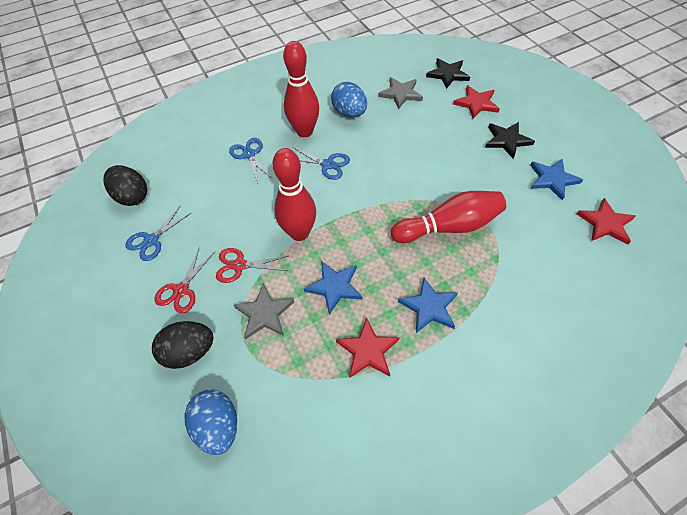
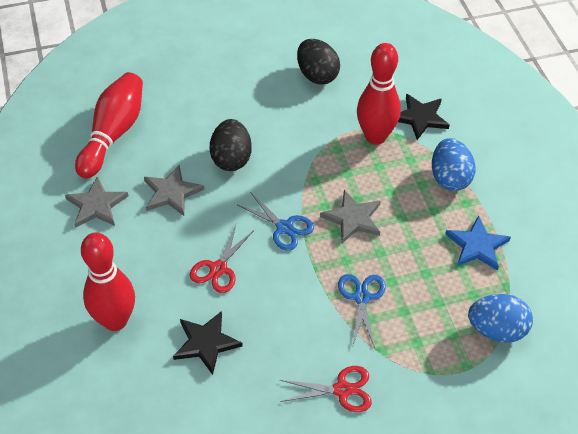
blue scissors: [125,206,191,261] [229,138,273,184] [293,147,350,180] = 3 -> [238,192,314,251] [338,274,386,348] = 2
blue star: [304,261,363,315] [398,278,458,333] [530,159,583,201] = 3 -> [445,215,511,271] = 1
grey star: [234,283,294,340] [378,77,423,110] = 2 -> [65,176,128,228] [144,165,204,216] [320,190,381,243] = 3
red star: [336,317,400,378] [453,85,500,119] [577,198,636,245] = 3 -> none = 0

